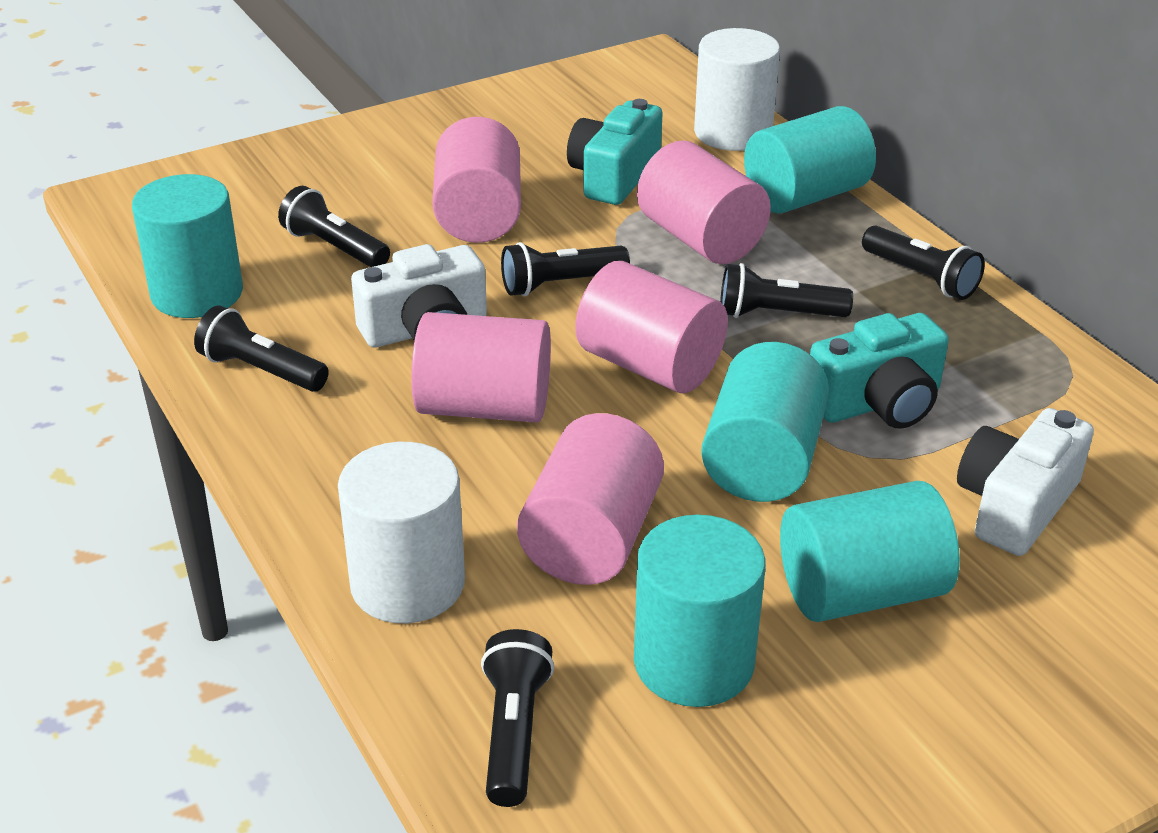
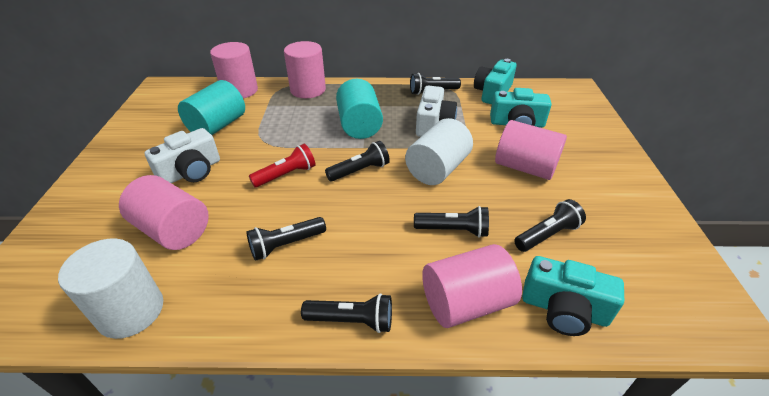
red flashlight: none = 0 -> [249,144,315,188] = 1
turquoise camera: [567,99,663,205] [810,313,949,429] = 2 -> [474,59,516,104] [490,88,552,128] [522,256,624,336] = 3
turquoise cylinder: [132,174,243,318] [634,515,766,707] [701,342,829,502] [744,106,876,214] [780,481,960,622] = 5 -> [178,80,245,135] [336,79,383,139] = 2

